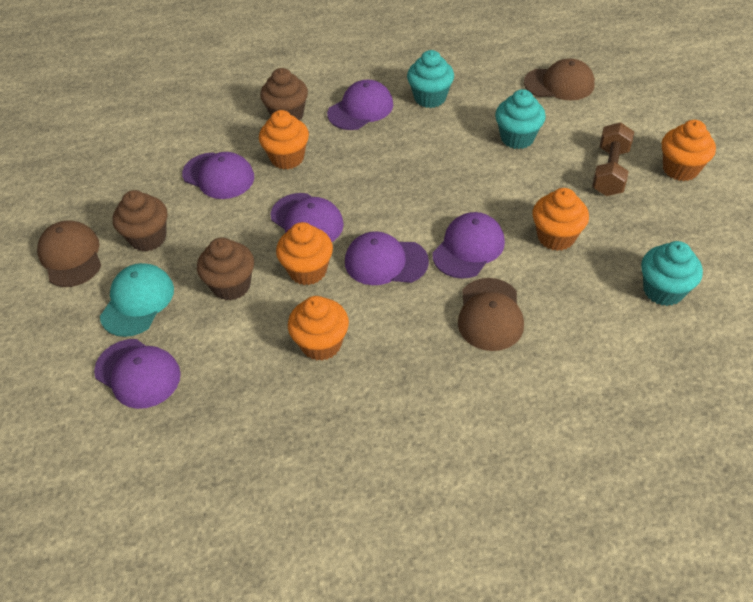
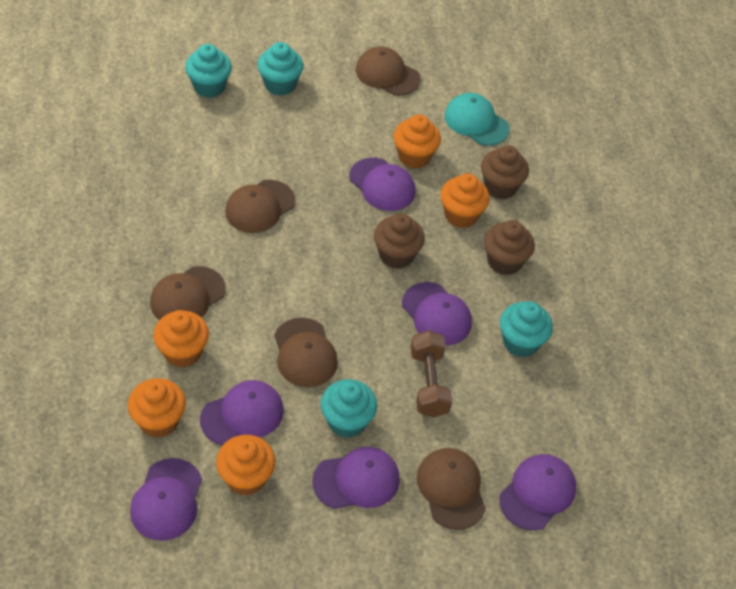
brown cap: [37,220,101,287] [458,278,524,351] [524,58,595,100] = 3 -> [150,266,226,320] [225,180,296,233] [274,318,338,387] [356,46,421,96] [417,448,486,530] = 5
turquoise cupcake: [407,50,454,108] [495,89,546,149] [641,241,703,306] = 3 -> [185,44,232,98] [257,42,304,96] [321,379,377,438] [500,301,553,357] = 4

